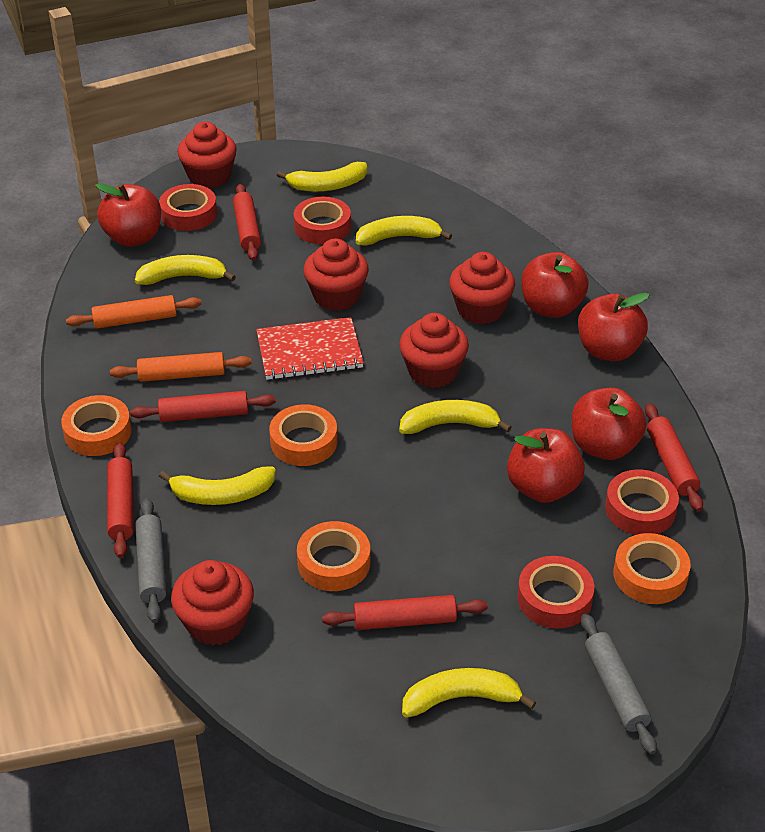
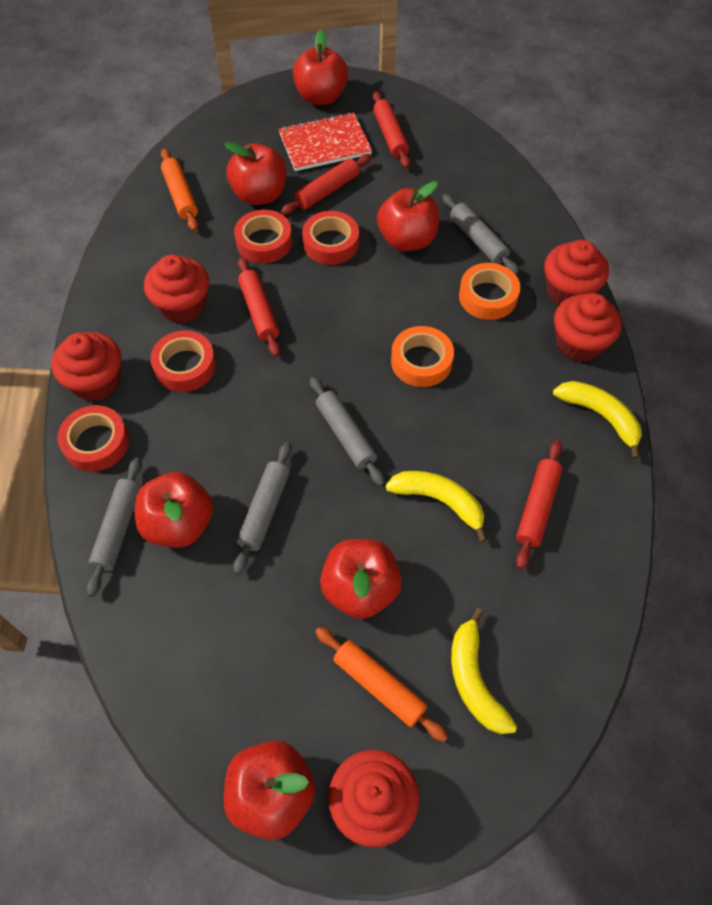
grey rolling pin: [135,498,167,623] [581,613,657,755] = 2 -> [86,457,142,597] [233,442,292,574] [310,377,385,486] [442,194,519,275] = 4
orange tape: [61,395,132,456] [269,404,338,466] [297,521,370,591] [613,533,691,604] = 4 -> [391,326,454,387] [459,263,520,320] = 2
red apple: [95,183,161,247] [507,428,585,503] [521,252,589,318] [572,387,647,460] [578,293,650,361] = 5 -> [135,472,213,548] [224,142,287,205] [224,741,316,840] [293,30,348,105] [320,539,402,619] [377,181,439,251] = 6
red rolling pin: [107,442,133,558] [130,391,276,422] [233,184,261,261] [322,595,488,630] [645,403,703,512] = 5 -> [238,257,280,357] [281,154,372,215] [373,91,410,168] [516,440,563,569] = 4
yellow banana: [135,255,236,285] [159,466,276,505] [277,162,367,192] [356,216,452,246] [399,400,512,434] [402,668,536,718] = 6 -> [385,471,487,543] [451,608,517,734] [553,381,642,459] = 3

